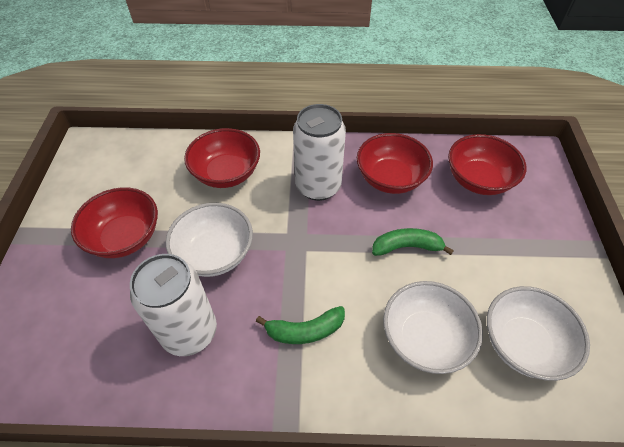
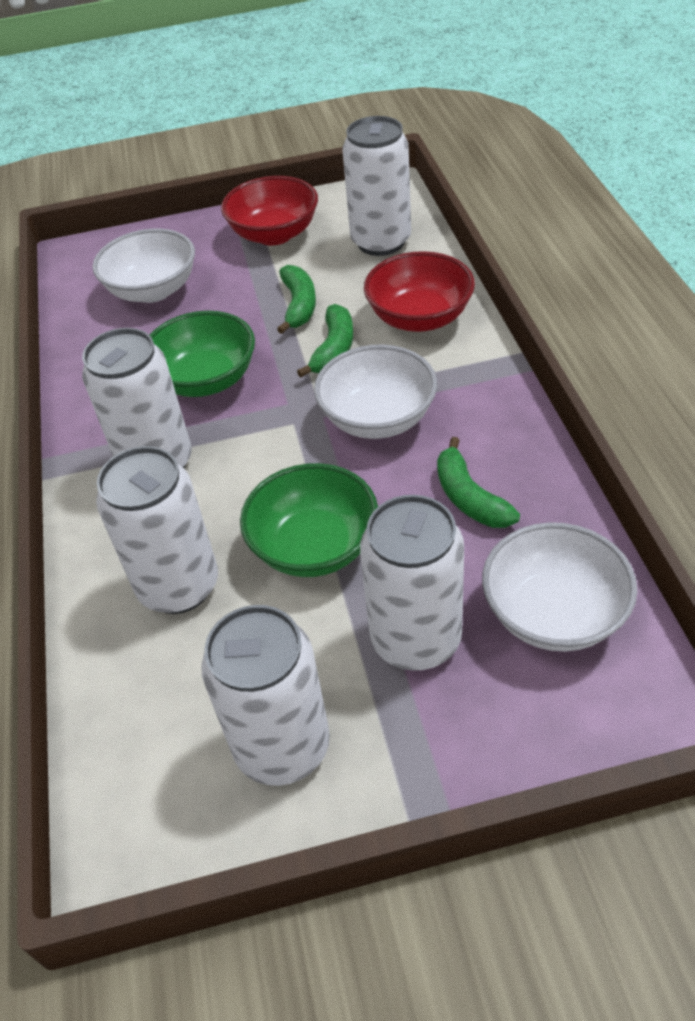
green banana: [256,306,345,344] [372,228,454,256] = 2 -> [277,265,316,334] [297,304,353,377] [437,437,520,528] = 3
green bowl: none = 0 -> [150,311,255,397] [240,463,378,577] = 2
red bowl: [71,187,158,258] [184,128,260,188] [357,133,433,194] [448,134,527,195] = 4 -> [221,176,318,245] [364,251,475,332] = 2
white can: [130,254,217,356] [293,104,346,201] = 2 -> [82,328,192,468] [96,446,218,614] [201,605,330,786] [342,116,411,256] [360,495,464,671] = 5

